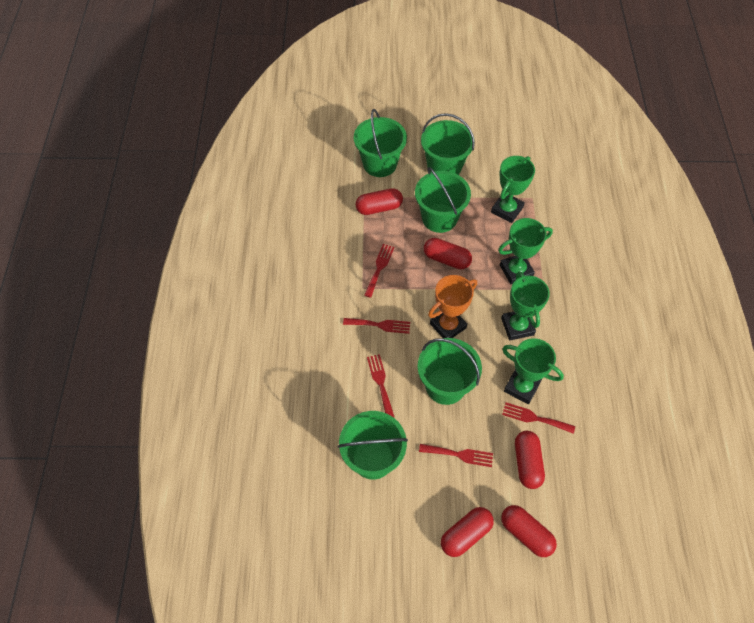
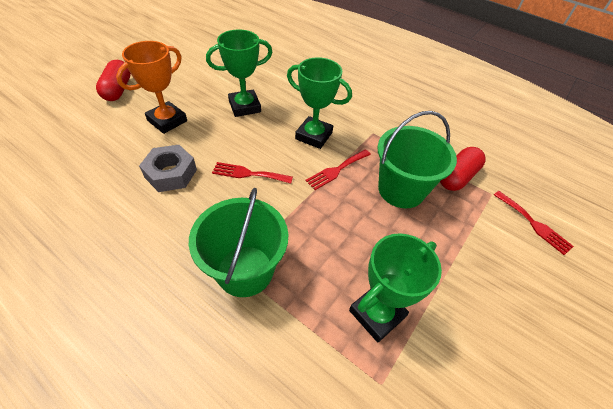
green bucket: [338,411,408,480] [354,109,407,177] [415,167,471,233] [417,338,482,405] [421,113,475,175] = 5 -> [189,188,288,297] [378,111,457,208] = 2
green trophy: [491,156,535,223] [498,218,553,284] [501,271,550,340] [502,338,564,404] = 4 -> [206,29,272,117] [287,57,352,149] [349,233,442,342] = 3
grey nut: none = 0 -> [139,145,197,192] = 1
red capsule: [356,188,403,215] [424,238,472,269] [441,507,494,557] [501,505,557,557] [515,431,545,489] = 5 -> [96,60,131,101] [440,147,486,191] = 2
red fork: [343,318,410,334] [364,244,394,298] [367,354,394,417] [419,444,493,467] [502,402,575,434] = 5 -> [212,162,293,183] [306,149,371,190] [494,191,574,255] = 3

